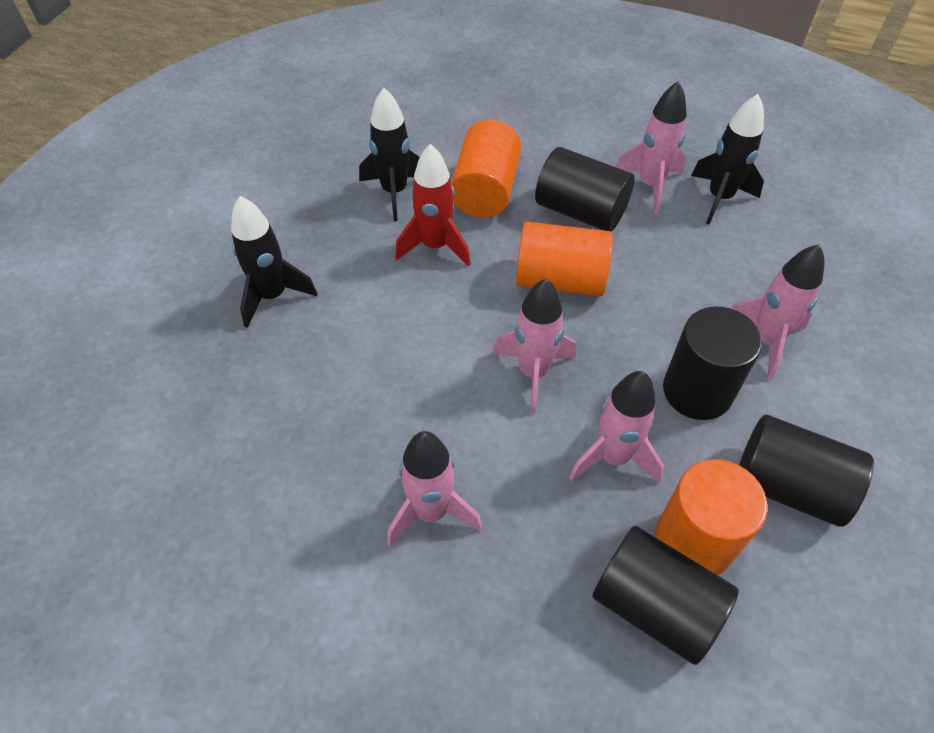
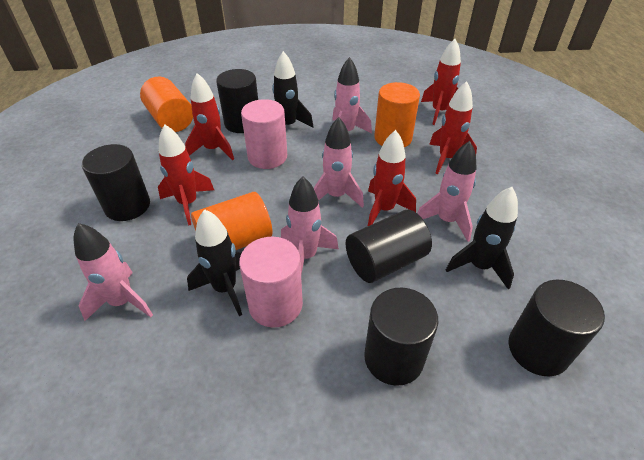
black cylinder: [535,147,635,232] [592,526,739,665] [663,306,762,420] [739,415,874,527] = 4 -> [82,144,150,221] [216,69,258,133] [346,210,432,283] [364,288,438,386] [509,279,605,376] = 5
pink cylinder: none = 0 -> [239,237,303,328] [241,99,287,169] = 2
red rocket: [395,144,470,266] = 1 -> [158,124,214,226] [185,73,234,160] [368,130,416,226] [421,39,461,125] [429,81,477,174] = 5

